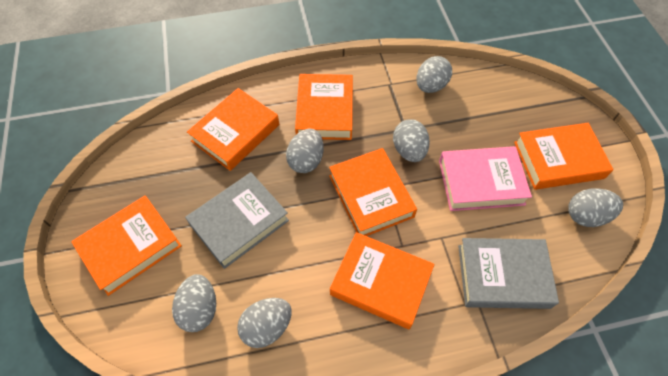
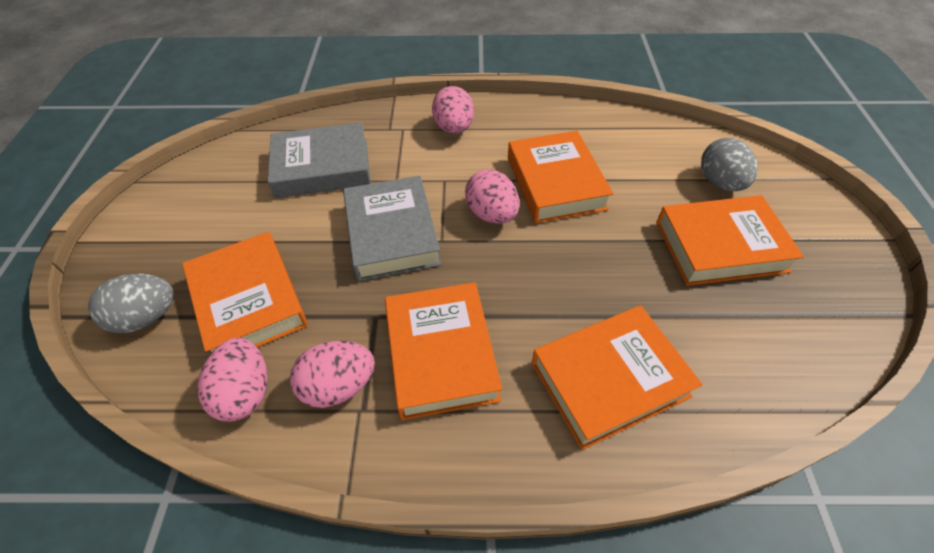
grey egg: [172,274,216,332] [237,298,292,348] [286,128,324,173] [393,119,430,162] [416,56,452,93] [568,188,623,227] = 6 -> [88,274,174,333] [701,138,758,191] = 2
orange book: [71,195,182,296] [187,88,279,171] [295,74,353,140] [329,148,417,236] [330,232,435,329] [514,123,613,190] = 6 -> [182,232,308,352] [385,282,502,420] [508,131,613,223] [532,306,703,450] [656,195,804,286] = 5
pink book: [439,146,532,211] = 1 -> none = 0
pink egg: none = 0 -> [197,337,268,422] [290,341,375,408] [432,86,474,134] [465,169,519,224] = 4

